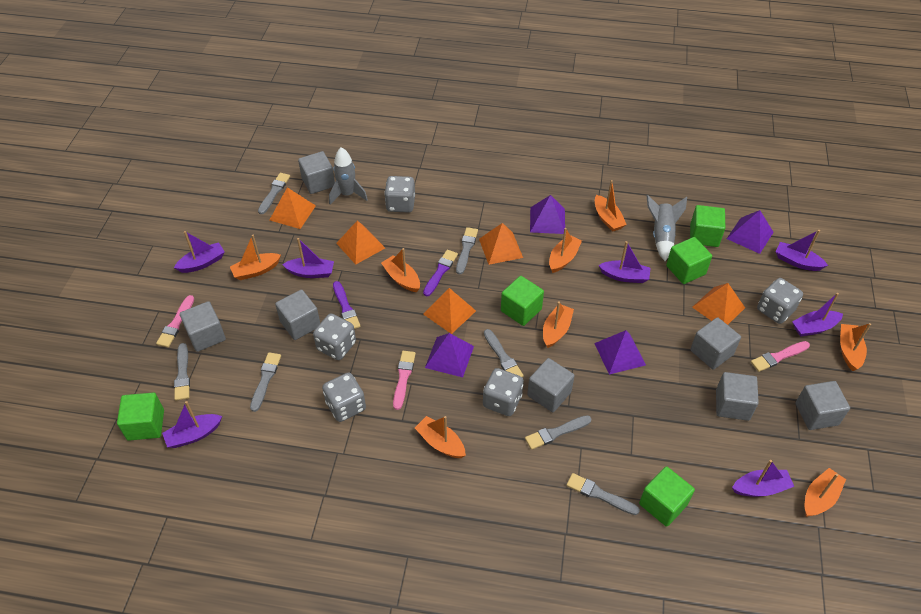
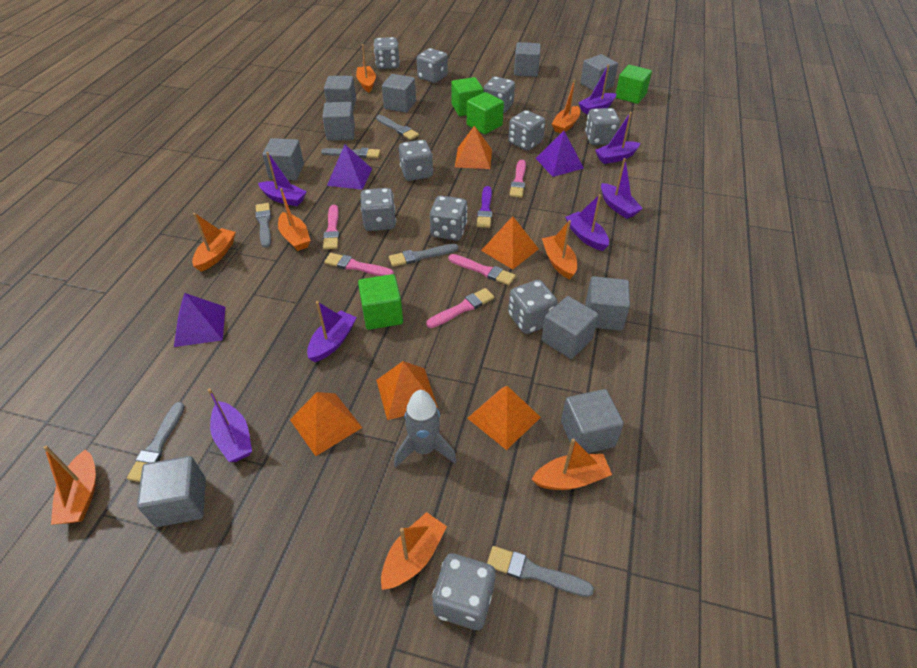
green cube: [117,392,164,441] [501,276,544,326] [639,466,695,527] [666,237,712,284] [690,205,725,247] = 5 -> [358,274,403,330] [451,77,484,116] [467,92,504,134] [615,65,652,104] = 4
grey brush: [174,343,190,400] [250,353,281,412] [258,173,290,214] [456,227,478,274] [484,329,524,377] [525,415,591,450] [567,473,640,515] = 7 -> [127,402,185,482] [255,203,271,248] [321,148,381,158] [376,115,419,140] [389,244,458,267] [487,546,594,597] = 6
grey cube: [180,301,226,352] [275,289,320,340] [298,151,335,194] [527,358,575,412] [690,317,741,370] [716,372,759,421] [795,381,850,430] = 7 -> [137,456,206,527] [262,138,304,180] [323,102,355,141] [324,76,356,110] [382,74,416,113] [514,42,541,77] [541,296,599,359] [561,389,624,453] [580,54,618,91] [586,276,630,331] = 10
grey dice: [313,314,356,360] [322,372,366,422] [384,176,415,213] [483,368,524,416] [757,278,803,324] = 5 -> [361,188,396,231] [374,37,400,69] [399,140,433,181] [417,48,448,83] [430,196,467,240] [432,553,496,630] [483,76,515,113] [508,110,545,151] [508,280,558,334] [585,108,620,145] = 10
grey rocket: [329,147,368,204] [646,195,687,261] = 2 -> [394,390,457,468] = 1
pink brush: [156,295,194,347] [393,351,416,410] [751,341,810,372] = 3 -> [323,205,339,249] [324,253,394,276] [426,288,494,328] [448,254,516,285] [510,160,526,198] = 5
purple brush: [333,281,361,329] [423,250,458,296] = 2 -> [477,186,492,228] = 1
purple pyramid: [425,333,474,377] [530,195,565,234] [594,330,646,374] [727,210,774,254] = 4 -> [174,293,225,347] [327,145,372,190] [535,131,584,177] = 3

